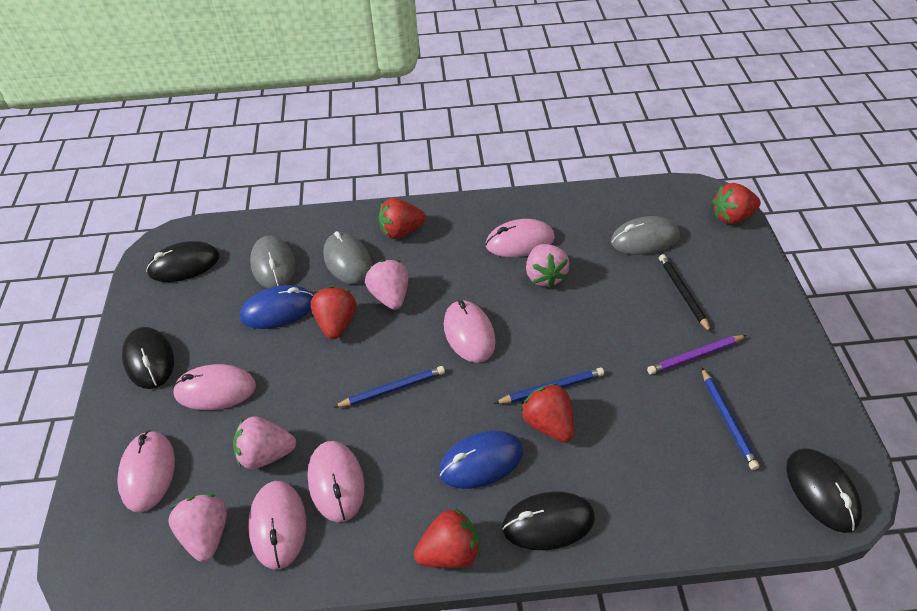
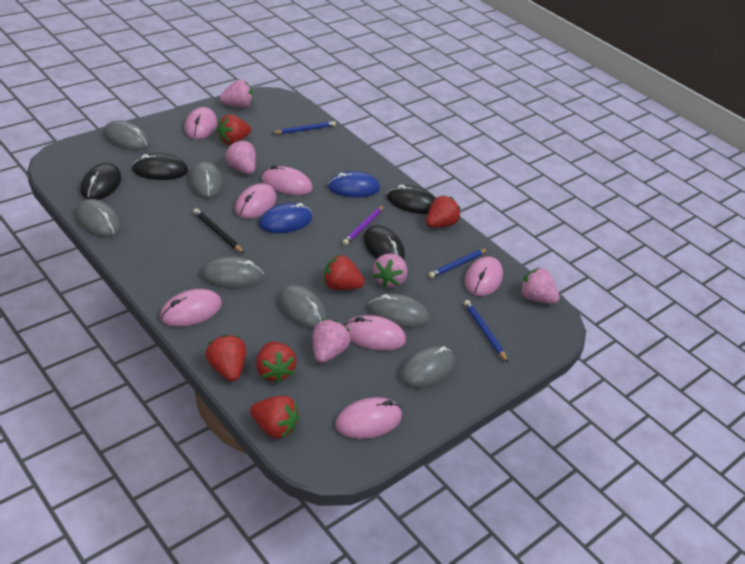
grey mouse: [250,235,296,288] [323,231,372,284] [611,216,680,255] = 3 -> [76,199,121,237] [104,120,150,150] [189,161,223,199] [201,256,264,288] [278,284,327,329] [369,293,429,328] [400,346,455,388] = 7
pink mouse: [117,430,175,512] [172,364,256,410] [248,481,306,569] [307,441,364,522] [444,300,496,363] [485,219,555,257] = 6 -> [160,289,222,327] [184,107,217,139] [235,183,277,219] [261,165,313,195] [335,397,402,439] [344,315,406,351] [465,257,503,296] = 7
pink strawberry: [168,494,227,562] [233,416,296,469] [365,260,408,310] [526,244,570,288] = 4 -> [220,80,253,108] [225,140,256,174] [313,319,351,363] [373,253,407,288] [520,267,560,304] = 5
red strawberry: [311,286,356,339] [379,198,426,239] [414,508,480,568] [521,383,574,442] [713,183,761,224] = 5 -> [206,335,246,382] [217,115,251,145] [250,396,299,438] [256,342,297,383] [324,255,365,290] [426,195,460,228] = 6

